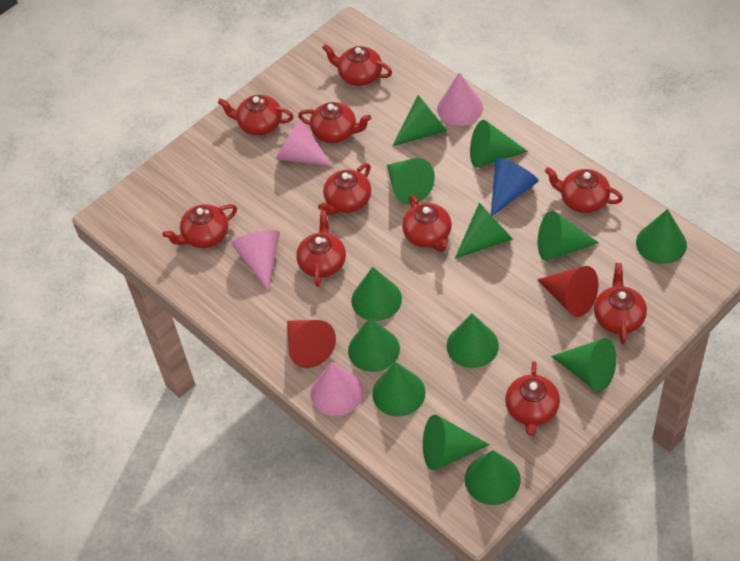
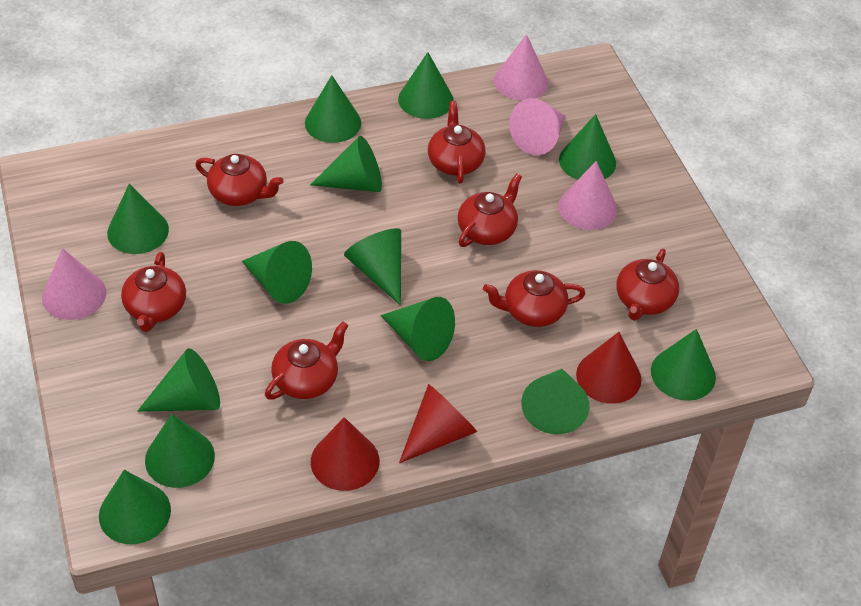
blue cone: [491,157,539,216] = 1 -> none = 0
red cone: [287,320,336,368] [537,266,598,317] = 2 -> [311,417,379,491] [399,384,477,463] [576,332,641,404] = 3
red teapot: [162,204,237,248] [218,95,294,135] [296,211,346,287] [298,102,371,143] [318,163,371,216] [322,44,392,86] [402,195,452,252] [505,361,560,436] [545,167,623,213] [594,263,647,344] = 10 -> [121,252,186,332] [195,154,284,206] [265,321,349,399] [428,101,485,184] [458,173,522,247] [483,270,586,327] [616,249,679,321] = 7

